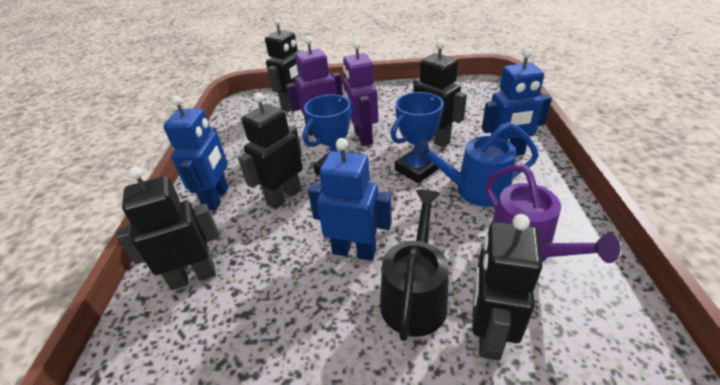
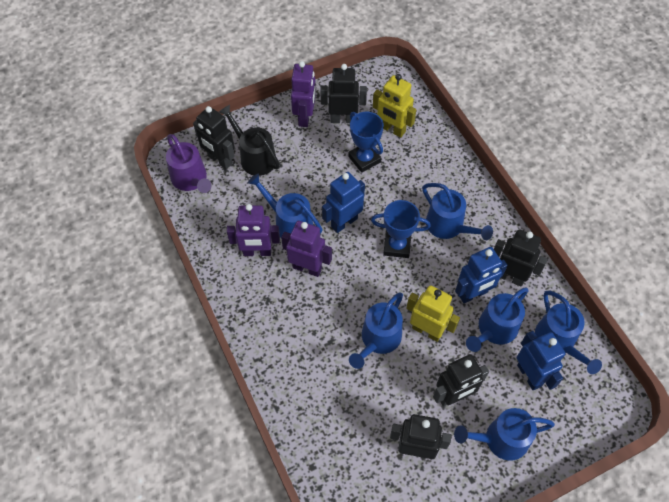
blue watering can: [413,122,539,207] = 1 -> [248,173,322,237] [349,293,403,369] [422,183,493,240] [454,408,555,461] [466,287,529,352] [535,291,602,374] = 6
purple robot: [286,36,343,136] [343,41,378,146] = 2 -> [227,204,280,256] [281,221,332,277] [291,61,316,127] = 3
yellow robot: none = 0 -> [373,74,416,138] [406,285,460,342] = 2

